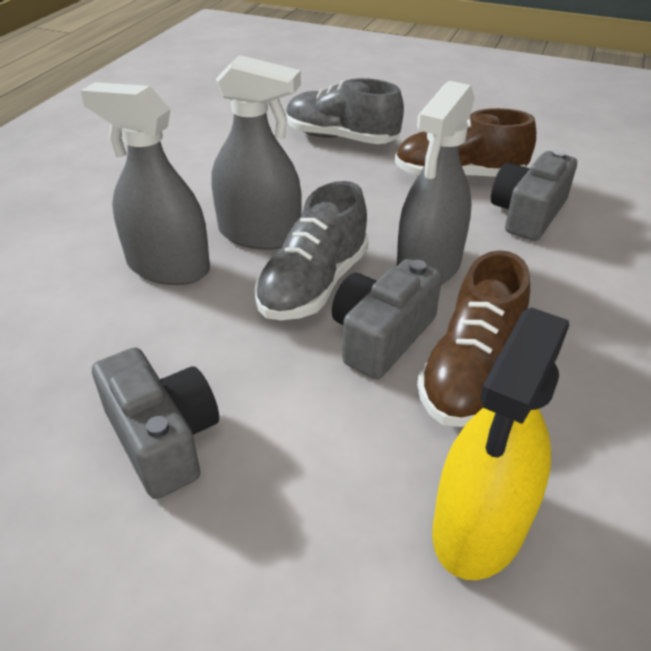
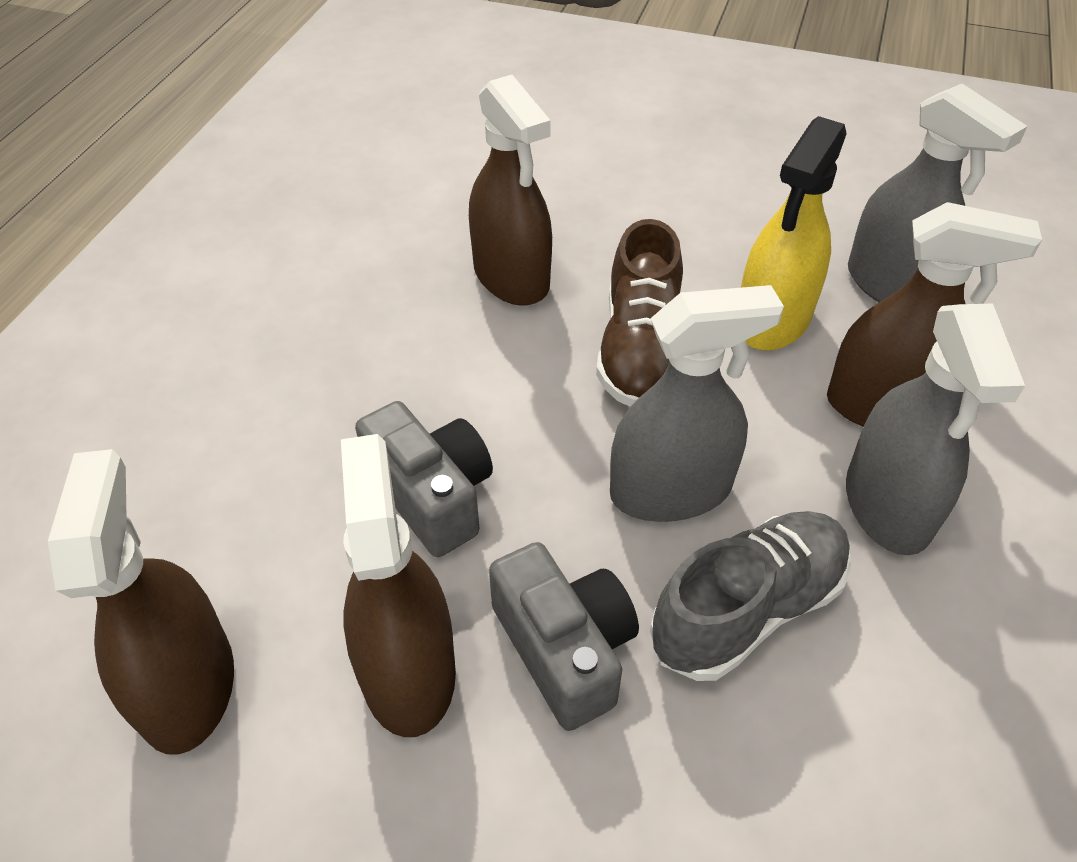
brown shoe: [395,108,536,177] [417,250,530,427] = 2 -> [596,219,683,406] = 1
brown spray bottle: none = 0 -> [48,449,234,755] [341,434,456,737] [469,75,552,305] [827,202,1042,427] = 4
grey camera: [92,347,219,499] [332,259,442,379] [491,150,577,241] = 3 -> [355,401,493,557] [489,542,639,731] = 2
grey shoe: [254,181,369,320] [286,78,404,144] = 2 -> [650,511,851,681] = 1

